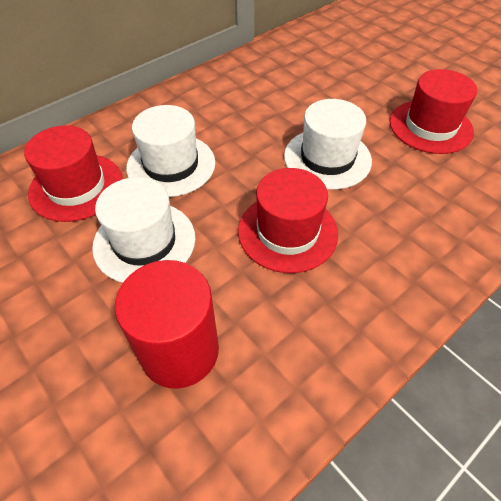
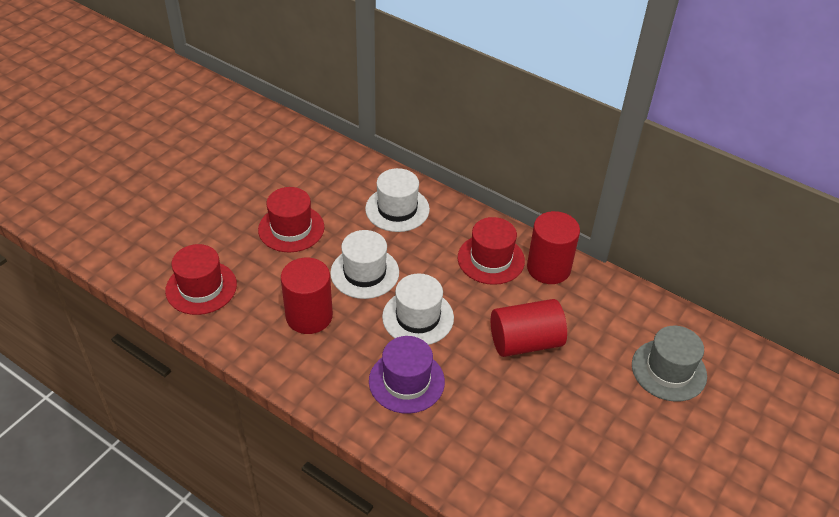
grey hat: none = 0 -> [632,326,707,402] = 1
purple hat: none = 0 -> [369,336,445,414] = 1
red cylinder: [115,260,219,389] = 1 -> [281,257,333,334] [491,299,567,357] [527,211,580,284] = 3

